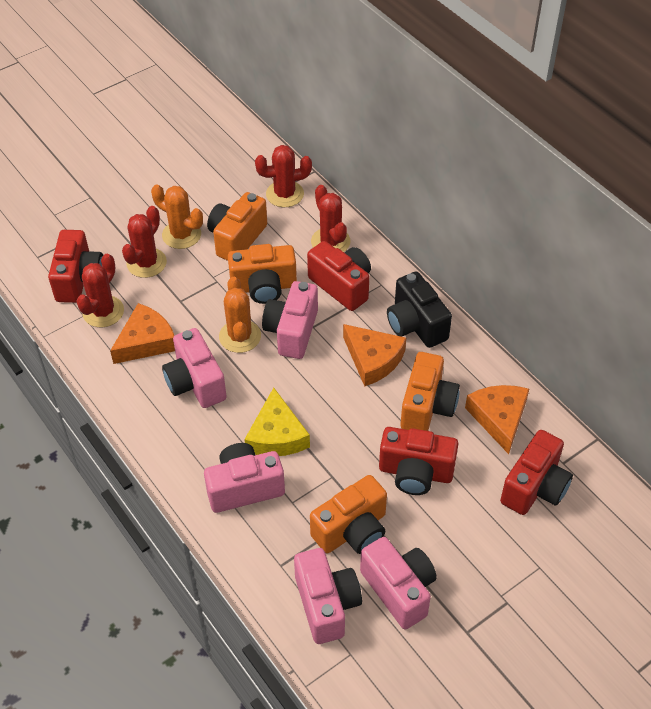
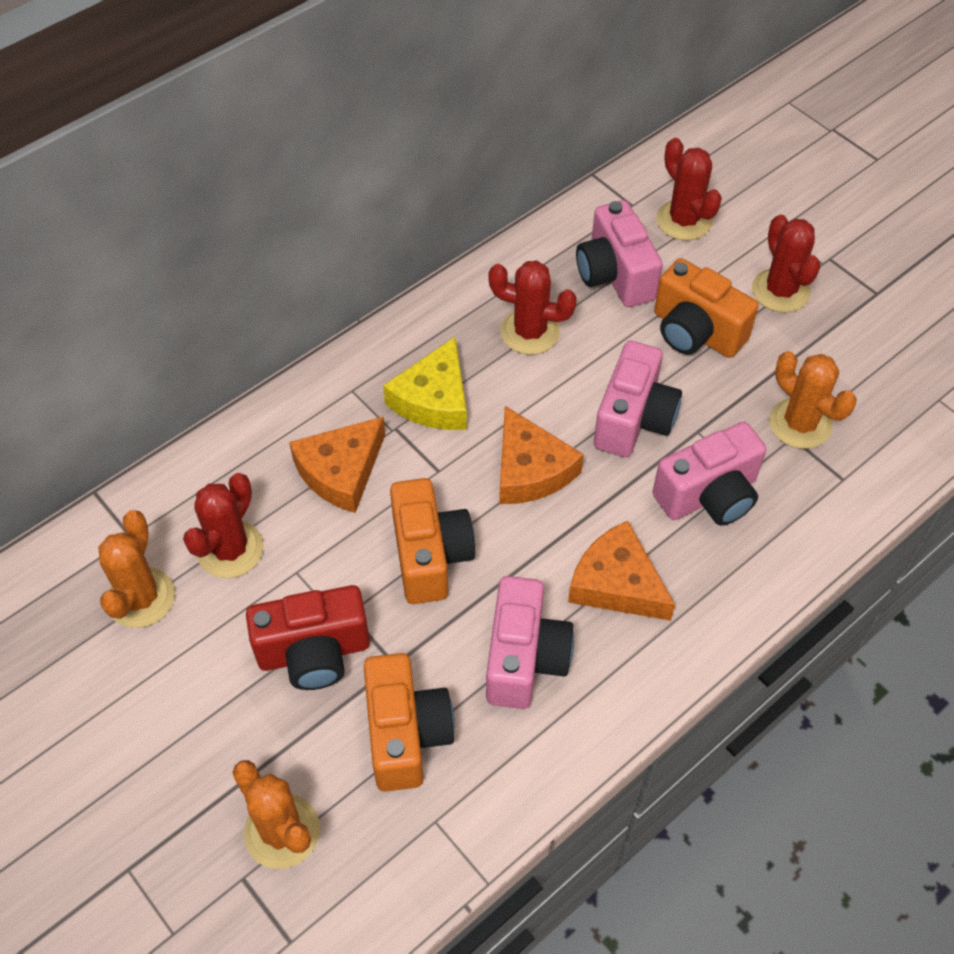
black camera: [387,272,452,348] = 1 -> none = 0
orange cactus: [151,184,203,249] [219,277,261,353] = 2 -> [98,510,175,628] [232,760,320,869] [769,351,857,449] = 3
orange camera: [207,192,267,261] [228,244,297,304] [310,475,387,554] [400,352,460,431] = 4 -> [364,653,455,792] [390,478,475,604] [654,258,759,358] = 3
pink camera: [162,328,227,408] [204,443,285,513] [262,281,318,359] [294,548,362,644] [360,537,437,630] = 5 -> [486,576,574,709] [576,200,663,307] [594,341,682,457] [653,422,766,526] = 4
red camera: [48,230,103,303] [307,241,371,311] [379,427,458,495] [500,430,573,515] = 4 -> [246,585,370,690] = 1

